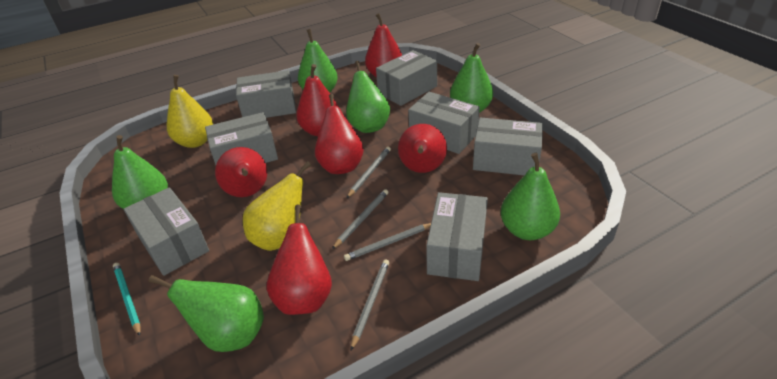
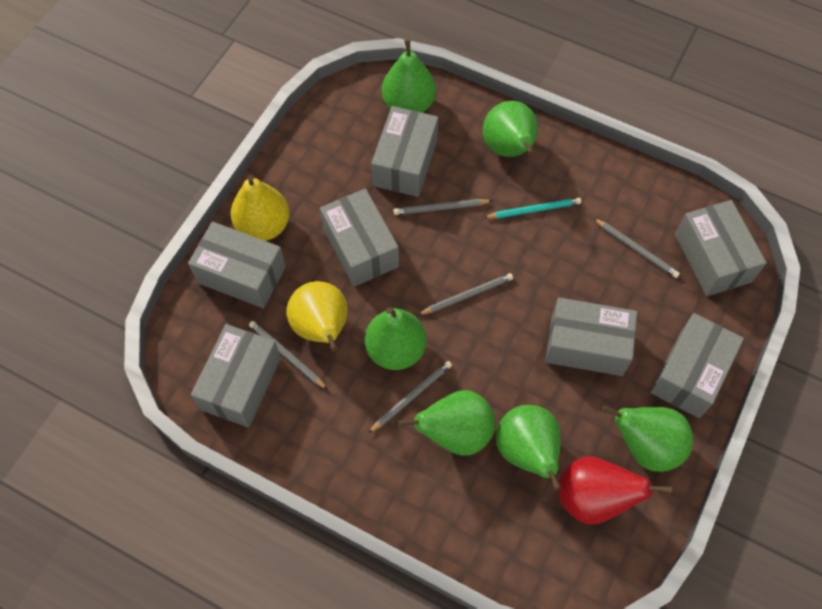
grey pencil: [332,189,388,249] [344,223,431,261] [347,147,391,198] [351,260,389,350] = 4 -> [249,321,328,390] [368,361,452,433] [393,199,492,215] [418,273,513,315] [593,218,680,278] = 5
red pear: [215,147,267,197] [267,205,332,315] [296,64,339,136] [315,94,364,174] [365,13,402,78] [398,124,447,173] = 6 -> [558,456,672,524] = 1

